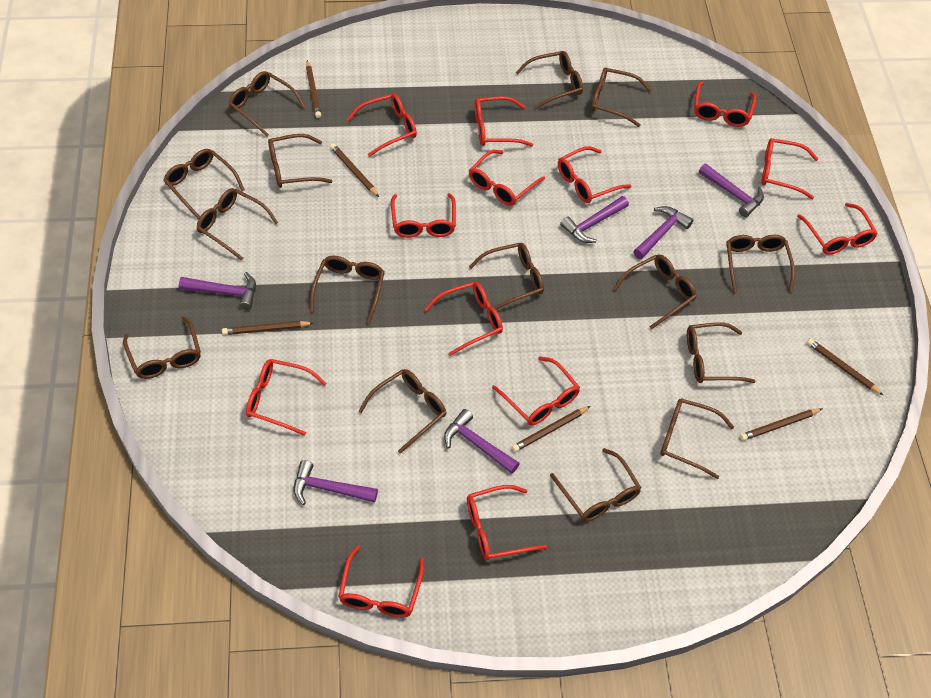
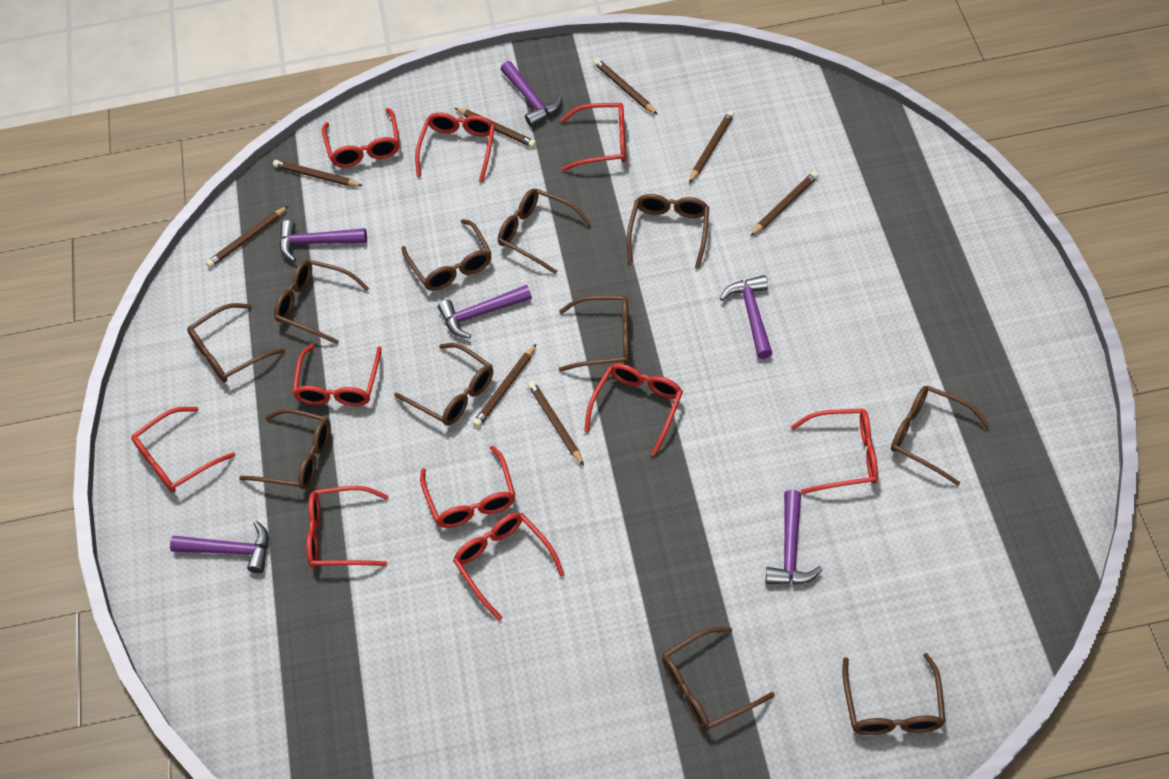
brown glasses: [123,316,201,379] [163,149,245,219] [196,188,278,261] [229,71,305,137] [268,134,332,188] [310,256,385,324] [359,369,446,454] [469,243,544,310] [516,51,583,109] [550,448,641,522] [591,67,651,127] [613,254,697,329] [660,398,734,479] [687,322,756,383] [726,235,795,293] = 15 -> [187,303,285,383] [239,409,330,489] [274,260,369,344] [394,343,493,426] [402,219,491,291] [498,189,592,274] [559,296,630,372] [627,194,709,268] [662,627,775,731] [842,653,945,735] [891,385,990,486] = 11
brown pencil: [222,321,313,335] [306,60,321,118] [330,143,379,197] [512,406,591,452] [740,409,822,441] [807,338,883,395] = 6 -> [206,206,288,268] [273,160,363,186] [455,108,536,148] [473,344,536,427] [528,381,584,466] [594,58,658,115] [689,111,734,183] [750,171,819,236] = 8
red glasses: [246,359,327,436] [338,545,424,618] [347,94,417,157] [391,193,456,238] [424,282,503,356] [467,485,547,560] [469,150,545,206] [475,96,533,147] [492,356,580,426] [558,146,631,203] [694,82,756,127] [761,138,818,199] [797,203,878,255] = 13 -> [131,407,235,493] [292,344,382,406] [306,486,389,568] [322,108,399,168] [415,113,495,183] [420,445,515,528] [453,513,565,621] [560,103,626,171] [584,363,683,456] [791,409,878,494] = 10

